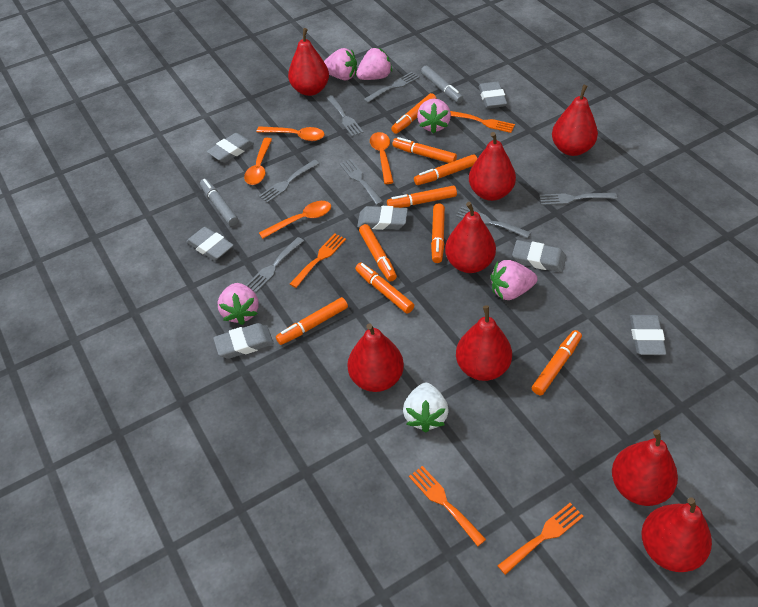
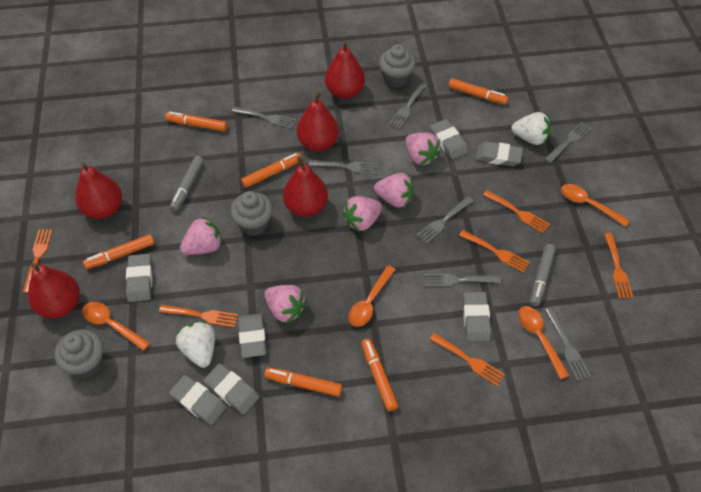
grey cupcake: none = 0 -> [54,329,104,378] [230,191,273,236] [379,44,416,88] = 3
orange fork: [290,233,346,288] [409,466,486,546] [450,111,515,133] [497,503,584,575] = 4 -> [23,229,52,293] [159,305,238,327] [430,333,505,386] [459,230,530,273] [483,190,550,233] [604,233,633,298] = 6
orange marker: [276,297,348,345] [355,262,414,314] [359,224,397,281] [387,186,457,208] [391,93,437,134] [392,137,457,163] [414,154,477,185] [431,203,445,263] [532,330,582,396] = 9 -> [83,234,155,269] [165,112,227,132] [241,153,302,188] [264,367,342,397] [361,338,399,411] [448,78,508,104] = 6
red pear: [288,28,329,96] [347,324,404,392] [445,202,496,273] [456,305,512,381] [469,132,516,201] [552,85,598,156] [612,430,678,506] [641,498,712,572] = 8 -> [28,263,80,318] [75,162,122,219] [283,156,328,217] [297,91,339,151] [325,41,365,99] = 5
white strawberry: [403,383,449,433] = 1 -> [176,321,215,368] [511,112,551,145] = 2

